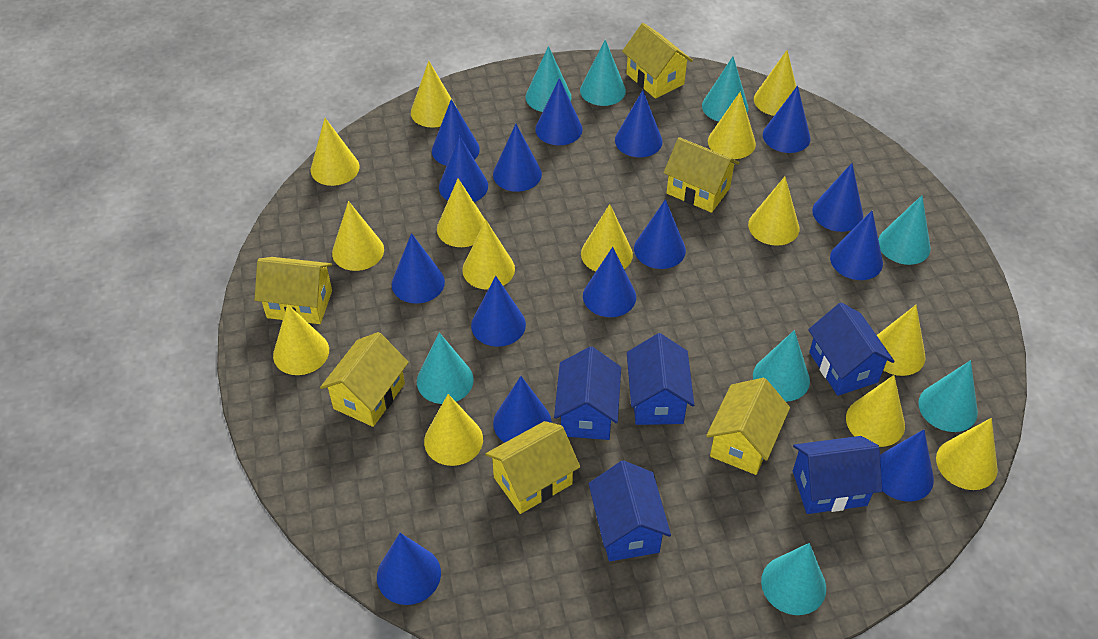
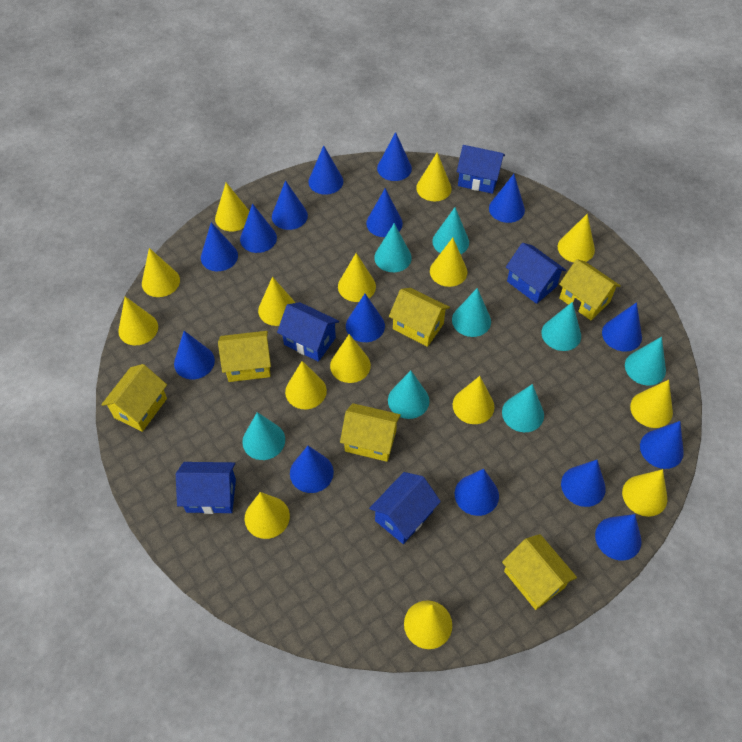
yellow cone: [273,304,329,375] [311,118,359,186] [332,201,384,271] [411,61,456,128] [424,394,483,466] [437,178,485,247] [462,219,515,290] [581,204,633,272] [708,92,756,159] [748,177,799,246] [754,50,796,116] [846,375,905,447] [877,305,926,376] [936,418,998,490] = 14 -> [118,297,158,345] [142,248,180,297] [215,183,250,231] [245,492,290,539] [258,277,295,326] [285,361,327,409] [330,334,371,383] [338,253,376,302] [404,600,452,649] [416,153,452,201] [430,238,467,287] [453,376,494,424] [558,214,595,262] [622,469,667,517] [630,380,673,428] = 15

